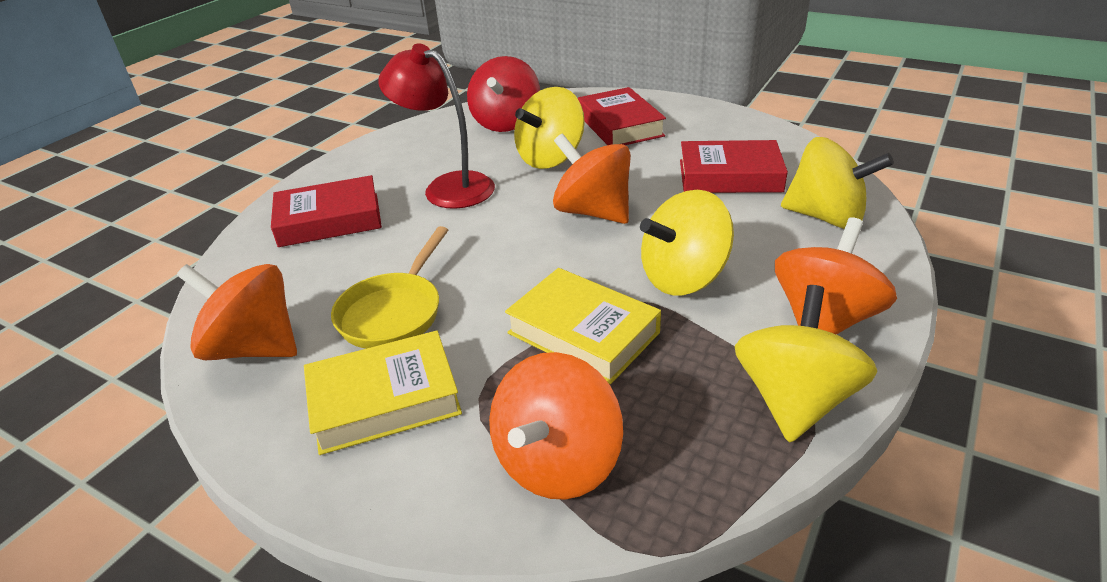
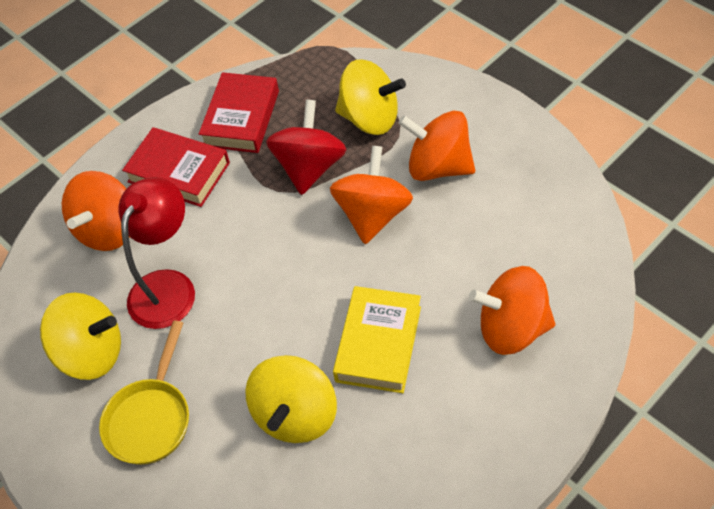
red book: [271,175,382,247] [578,87,666,145] [680,140,788,193] = 3 -> [122,127,230,207] [199,72,279,153] = 2
yellow book: [304,331,462,455] [505,268,661,384] = 2 -> [333,286,421,393] = 1
yellow spinning top: [514,87,585,169] [640,190,734,295] [734,285,877,443] [781,137,894,229] = 4 -> [40,292,121,380] [245,355,337,443] [335,59,406,135] = 3

